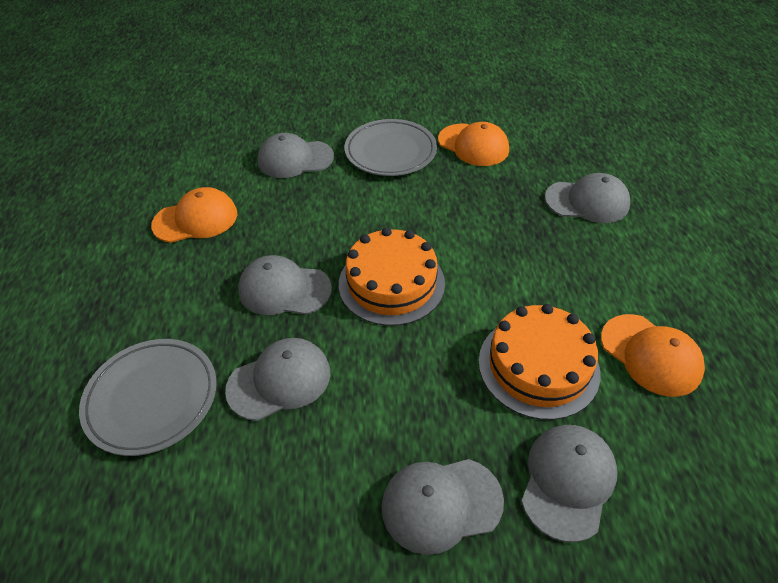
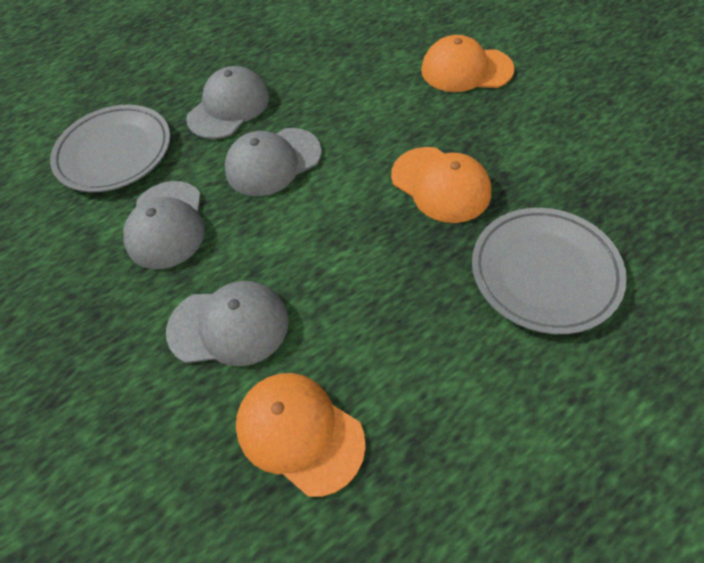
grey cap: [225,338,330,421] [238,255,332,315] [257,133,334,178] [381,459,504,555] [521,425,618,542] [545,173,630,223] = 6 -> [123,181,205,269] [166,281,289,366] [186,66,269,139] [225,128,322,196] = 4
orange cake: [339,227,445,326] [479,304,600,420] = 2 -> none = 0

